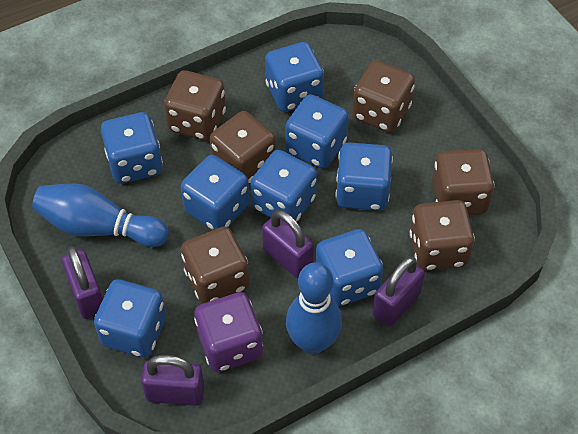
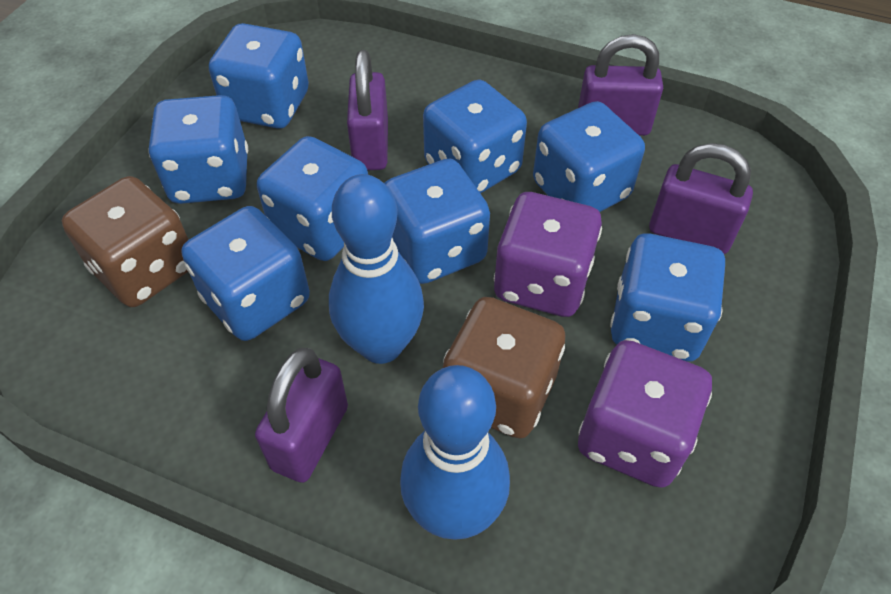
brown dice: [164,70,226,141] [181,227,249,304] [210,111,276,184] [352,60,415,133] [410,200,475,271] [432,149,495,215] = 6 -> [62,176,188,307] [443,297,565,439] = 2
purple dice: [194,292,263,372] = 1 -> [494,192,602,317] [578,340,712,488] = 2

